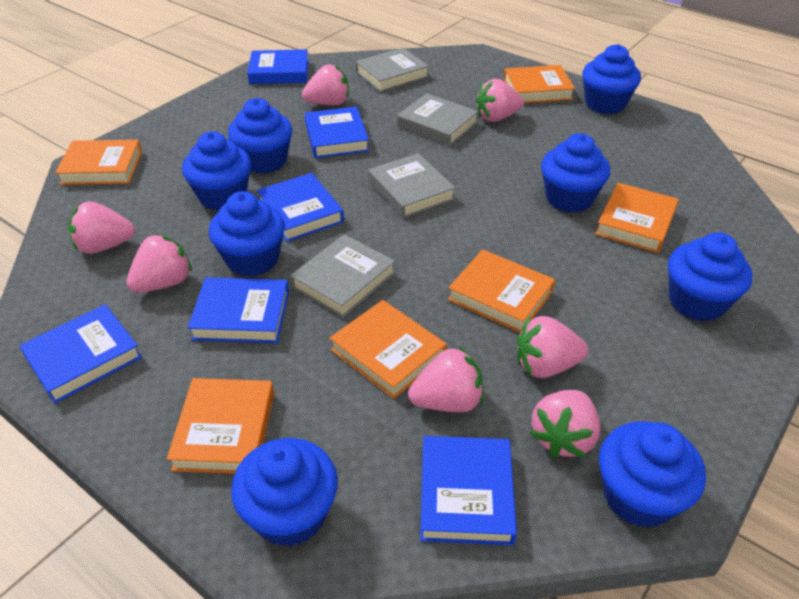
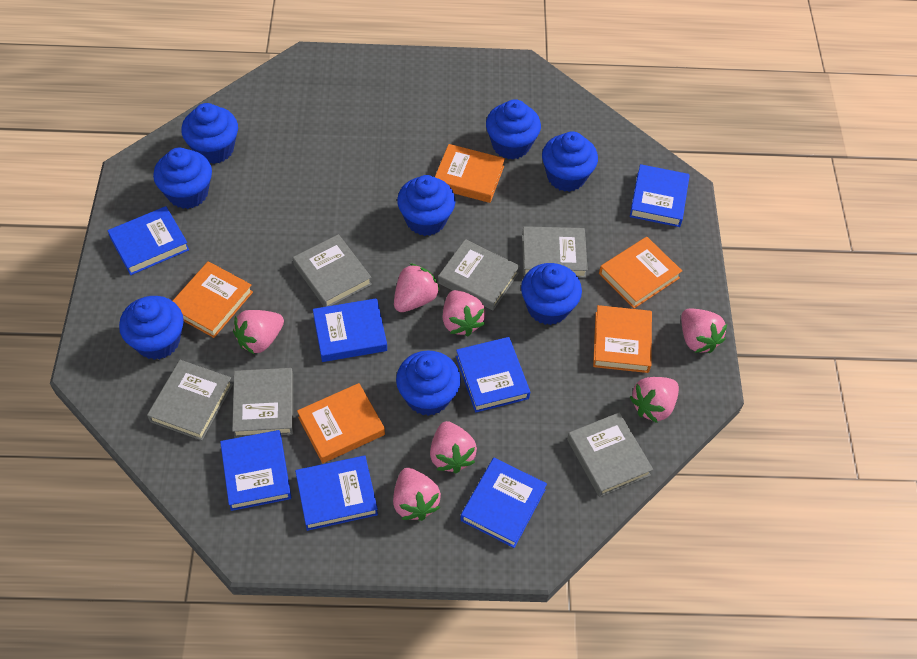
blue book: [19,304,142,403] [188,277,289,343] [247,49,309,84] [257,173,344,242] [305,107,369,158] [420,436,517,545] = 6 -> [108,206,189,275] [220,430,291,511] [295,456,378,531] [313,298,387,362] [456,337,530,413] [460,458,547,548] [630,164,690,227] = 7
grey book: [290,234,395,318] [356,48,429,92] [368,153,455,218] [397,93,479,146] = 4 -> [147,360,233,441] [232,368,293,438] [293,234,372,307] [438,239,520,310] [522,226,588,278] [567,412,653,497] = 6
orange book: [55,140,142,185] [167,378,274,474] [330,300,447,399] [448,250,555,333] [504,65,575,103] [595,183,679,253] = 6 -> [173,261,253,338] [297,383,385,463] [435,144,505,203] [593,305,652,373] [599,237,682,309] = 5

